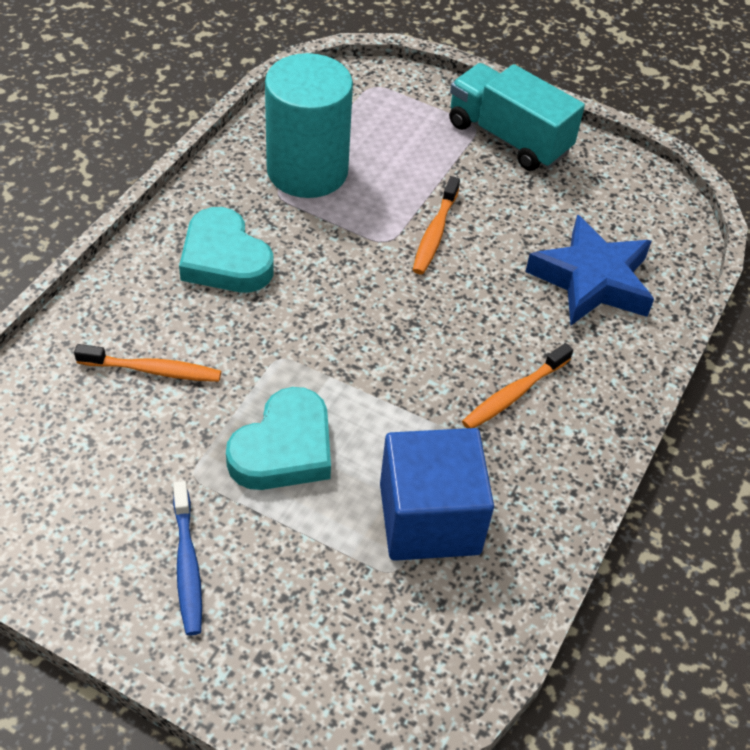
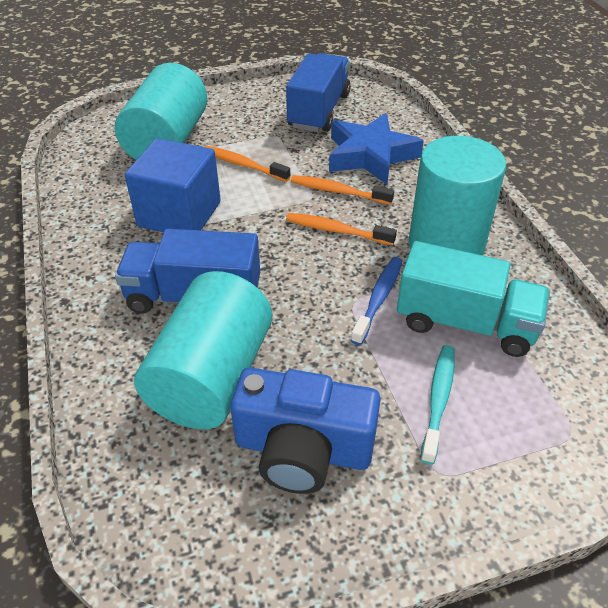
blue camera: none = 0 -> [230,367,381,494] = 1
blue truck: none = 0 -> [115,229,260,314] [286,53,351,132] = 2
turquoise cylinder: [265,53,353,198] = 1 -> [115,63,207,160] [134,271,272,429] [409,136,506,255] = 3
turquoise heart: [179,207,274,292] [226,387,331,490] = 2 -> none = 0
turquoise toothbrush: none = 0 -> [420,345,455,464] = 1

